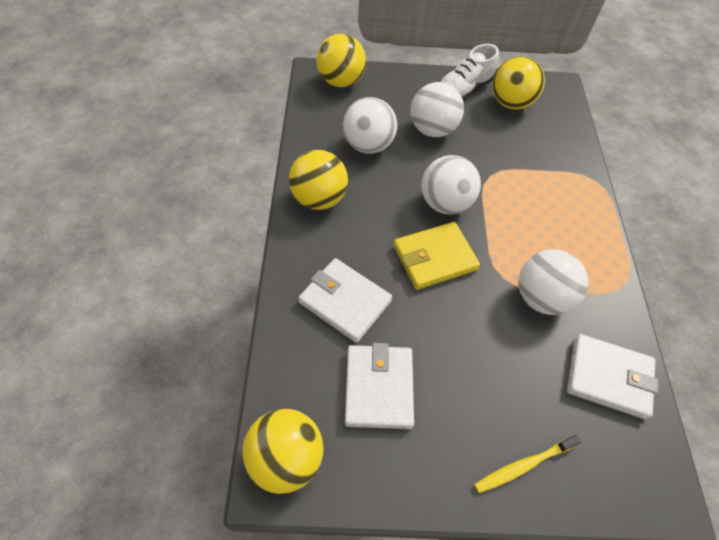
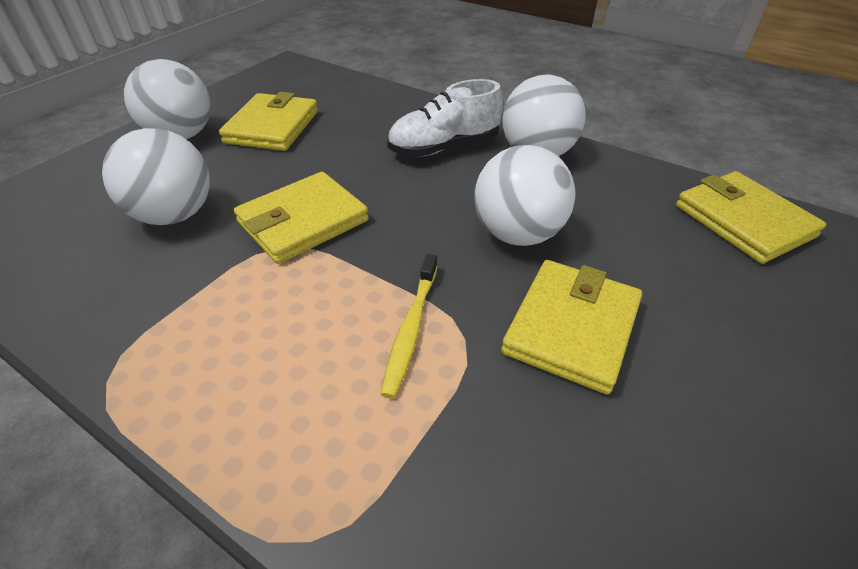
white wallet: [298,258,392,343] [345,343,414,429] [567,334,659,419] = 3 -> none = 0
yellow ball: [242,409,324,494] [289,150,348,210] [317,34,366,87] [492,56,545,110] = 4 -> none = 0
yellow wallet: [394,222,480,290] = 1 -> [219,92,318,151] [234,172,369,264] [501,260,642,395] [676,171,826,264] = 4

